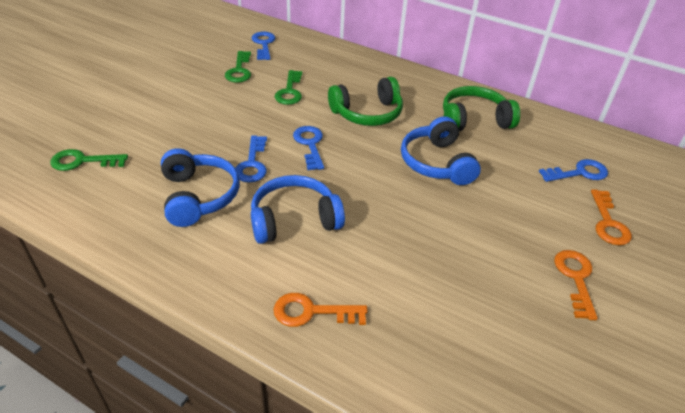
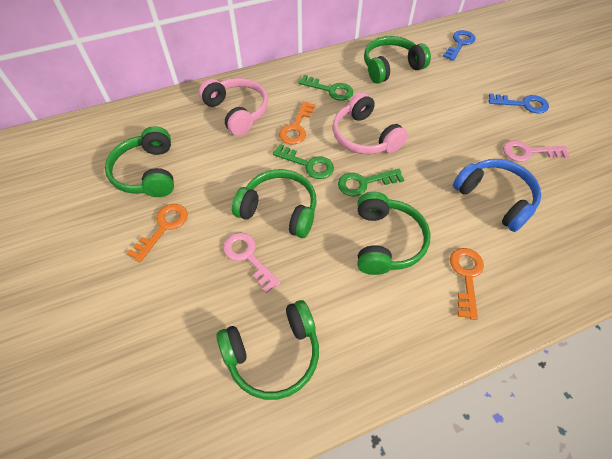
blue headphones: [161,148,240,227] [251,175,345,244] [401,116,481,185] = 3 -> [453,159,541,232] = 1
blue key: [236,136,267,182] [252,32,275,60] [293,126,324,170] [539,159,608,182] = 4 -> [443,30,476,61] [489,93,549,114] = 2
green headphones: [328,77,403,126] [443,86,520,131] = 2 -> [105,126,174,197] [216,300,319,400] [232,169,317,238] [358,192,431,275] [364,36,431,84] = 5
pink headphones: none = 0 -> [199,78,268,136] [333,92,408,154] = 2
pink key: none = 0 -> [223,232,281,293] [503,140,570,162] = 2

